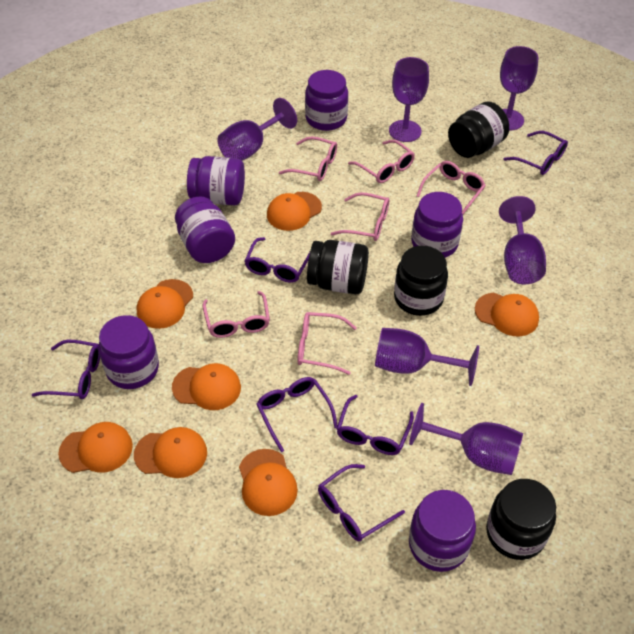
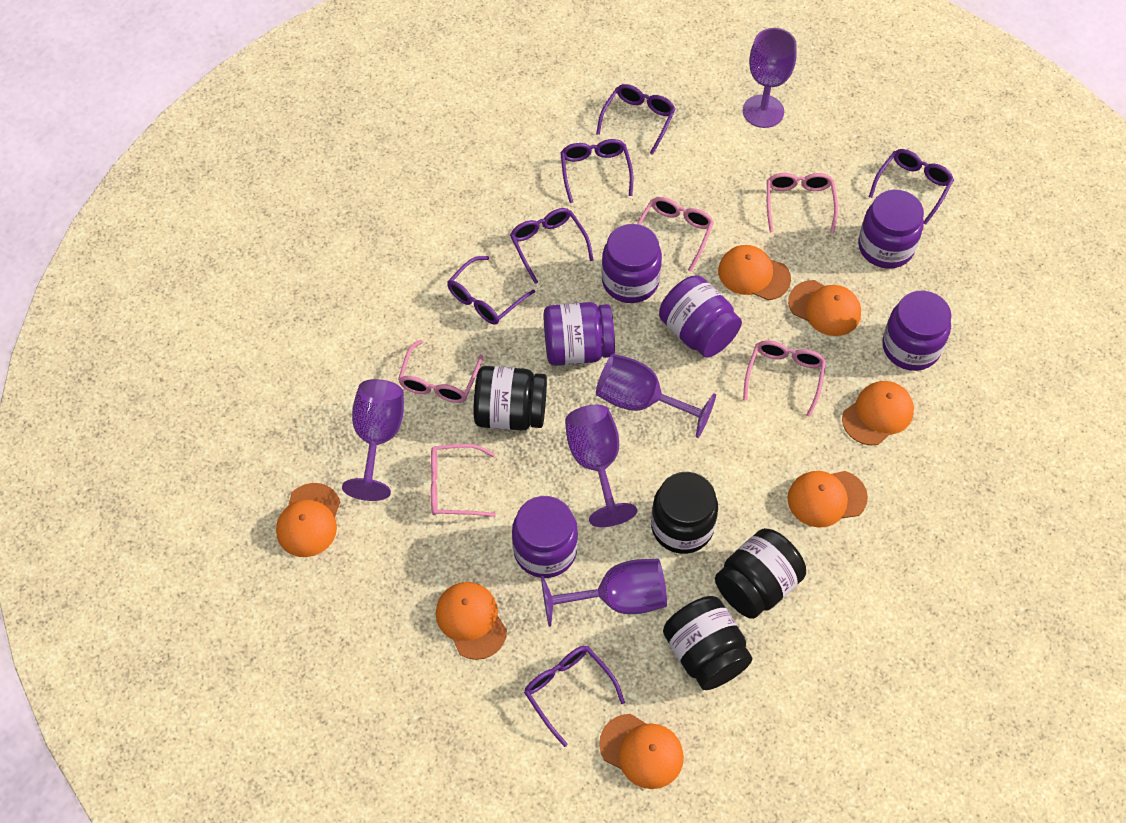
pink glasses: [203,291,270,338] [279,136,337,181] [297,312,357,375] [331,192,389,241] [348,140,415,183] [417,161,486,214] = 6 -> [398,340,483,403] [431,444,496,517] [637,197,714,271] [743,340,826,417] [767,173,838,233] = 5
purple goblet: [217,98,297,161] [375,328,479,386] [389,57,429,142] [409,403,523,475] [499,196,546,284] [500,46,538,130] = 6 -> [342,379,404,501] [541,559,667,627] [565,404,637,527] [596,354,716,438] [743,28,797,128] = 5

